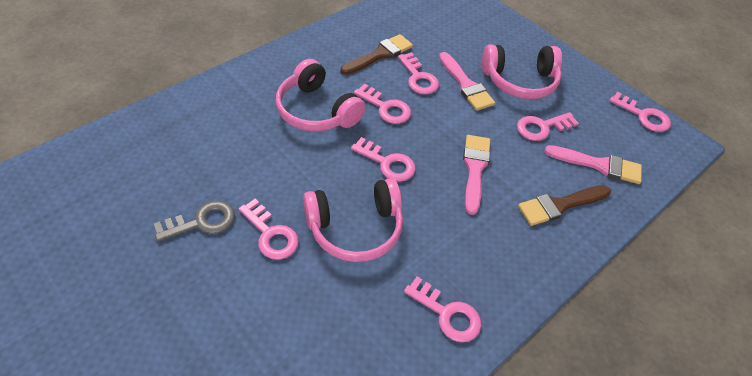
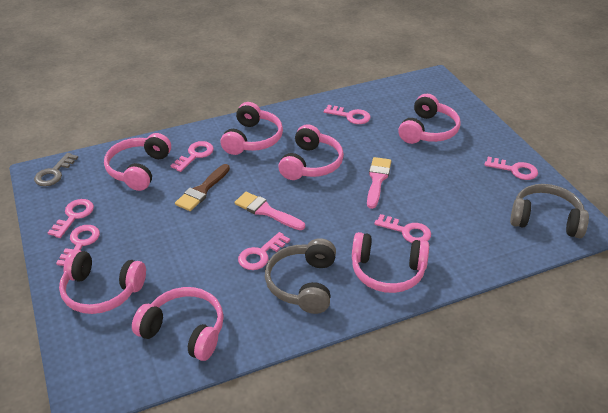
brown brush: [341,34,413,75] [518,185,611,226] = 2 -> [175,164,230,211] = 1
grey headphones: none = 0 -> [265,238,336,314] [510,184,589,238] = 2
pink brush: [439,52,495,111] [463,135,490,215] [544,145,642,184] = 3 -> [234,192,305,230] [367,157,391,209] = 2
pink headphones: [276,59,366,131] [303,178,403,262] [482,45,562,99] = 3 -> [59,250,146,314] [104,133,171,191] [132,287,224,361] [221,102,283,155] [278,124,344,180] [352,232,429,293] [398,94,461,144] = 7

